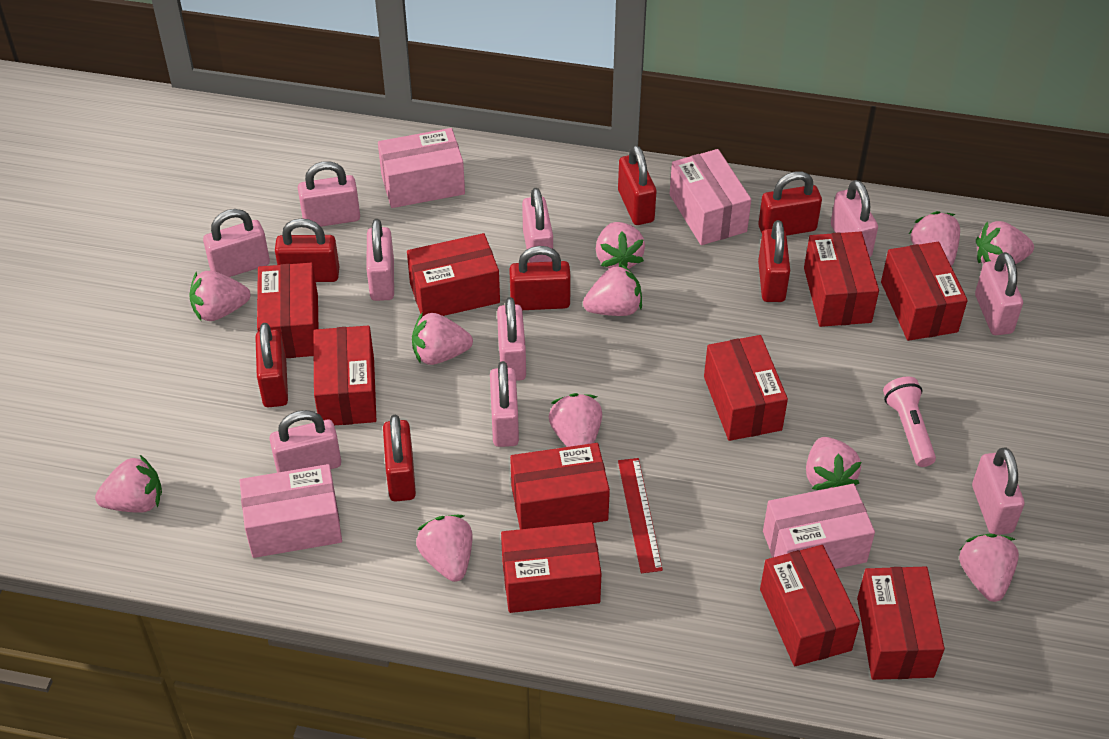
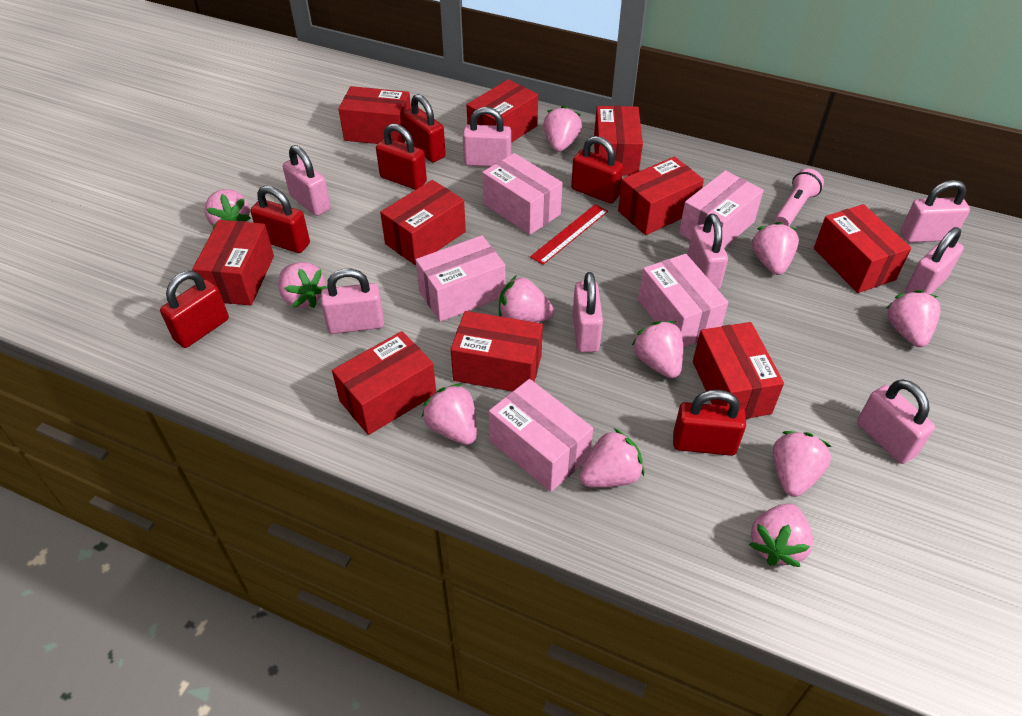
pink box: [239,464,342,558] [378,128,465,208] [670,149,751,245] [763,484,875,569] = 4 -> [416,235,505,322] [482,153,563,235] [489,379,593,492] [638,254,728,347] [679,170,764,248] = 5
pink padlock: [203,209,270,277] [269,410,341,473] [298,161,360,227] [366,219,394,301] [490,361,519,447] [497,297,526,381] [522,188,553,263] [831,180,878,257] [972,447,1025,535] [975,252,1023,335] = 10 -> [283,145,331,216] [321,268,384,334] [463,107,511,167] [573,272,603,352] [687,213,728,289] [857,379,935,464] [901,180,970,243] [905,227,964,294] = 8
red padlock: [255,323,288,407] [275,218,339,282] [383,415,416,502] [509,246,571,310] [618,145,656,225] [758,171,822,236] [758,220,790,302] = 7 -> [160,271,229,348] [250,186,310,253] [376,124,427,190] [403,94,446,162] [571,136,623,204] [673,390,746,456] = 6

